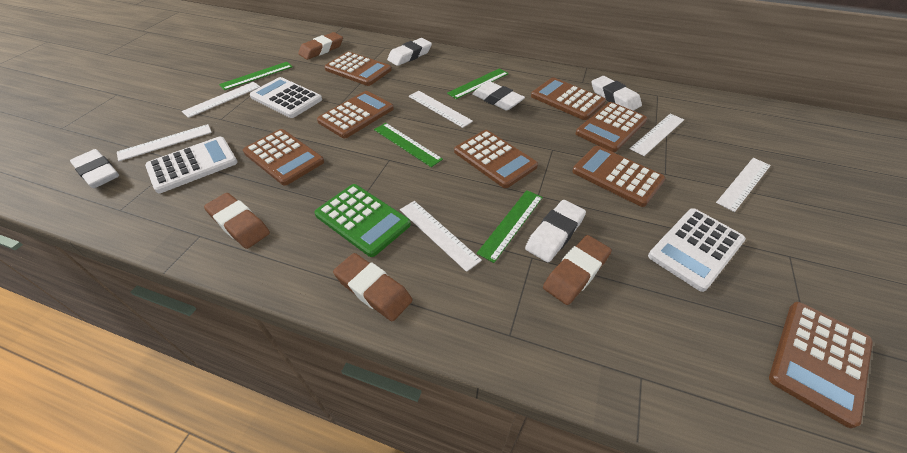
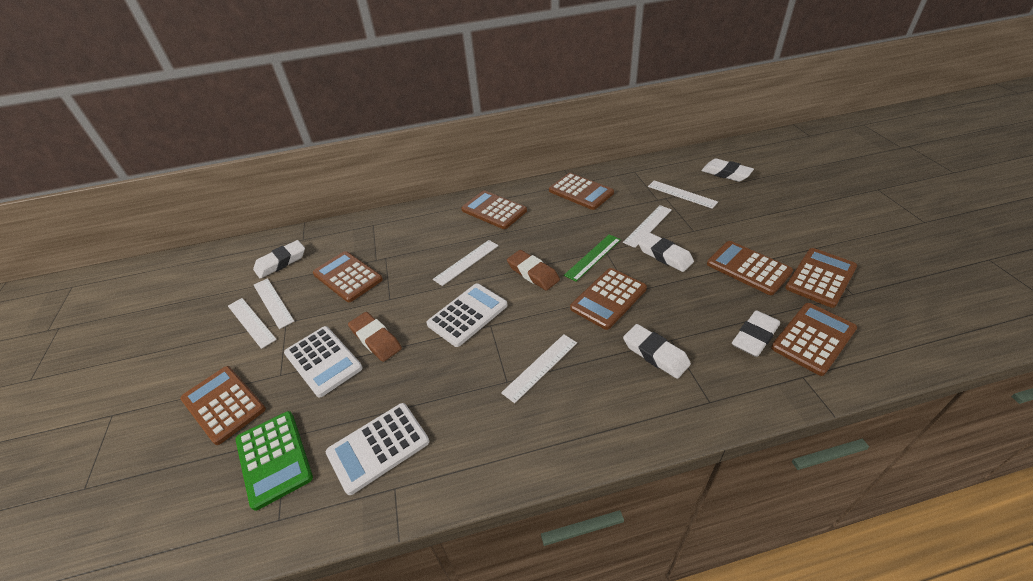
brown eraser: [204,193,270,249] [298,32,343,60] [333,253,413,321] [543,235,612,305] = 4 -> [348,312,402,362] [507,250,560,291] = 2
green ruler: [219,62,293,90] [374,123,443,167] [447,68,509,99] [477,190,543,263] = 4 -> [564,234,621,282] = 1

